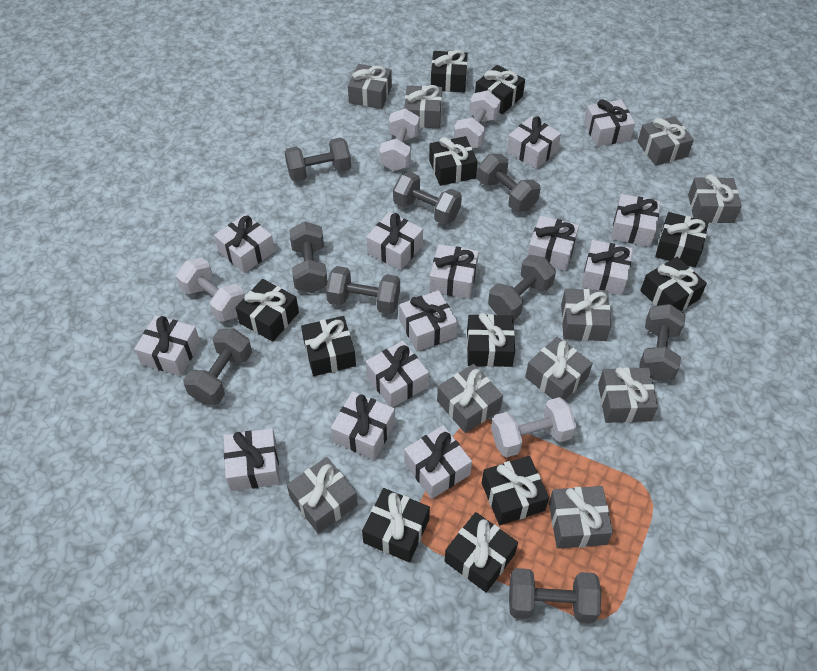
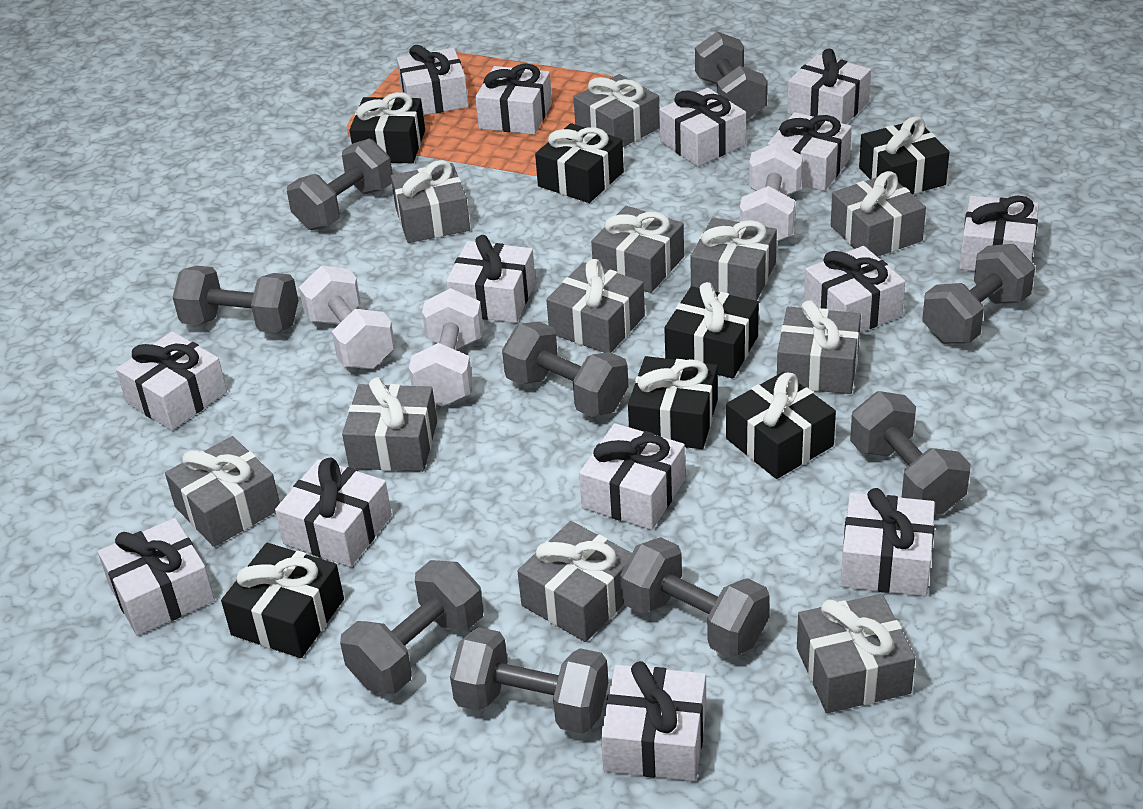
black gift: [235,279,299,342] [301,316,356,376] [362,488,430,562] [429,136,478,186] [431,50,468,92] [444,512,518,593] [467,313,515,367] [475,65,525,114] [482,456,549,525] [640,257,707,311] [655,212,708,267] = 11 -> [221,543,344,658] [349,92,425,163] [535,123,624,203] [628,356,718,449] [664,282,759,378] [726,372,836,479] [859,116,949,194] = 7
grey gift: [287,457,358,534] [348,64,392,109] [404,85,442,128] [437,364,503,433] [525,337,593,400] [549,486,613,549] [561,289,611,341] [598,367,658,423] [638,116,694,166] [688,174,742,223] = 10 -> [165,436,280,547] [342,377,437,472] [391,160,470,243] [517,521,632,642] [546,259,645,353] [573,74,660,147] [591,206,684,293] [690,217,777,301] [777,300,861,394] [797,594,915,713] [831,171,926,257] = 11
white dumbbell: [176,257,245,322] [379,109,419,171] [454,90,501,149] [491,397,576,457] = 4 -> [299,265,395,369] [409,288,483,406] [740,142,803,241] = 3

